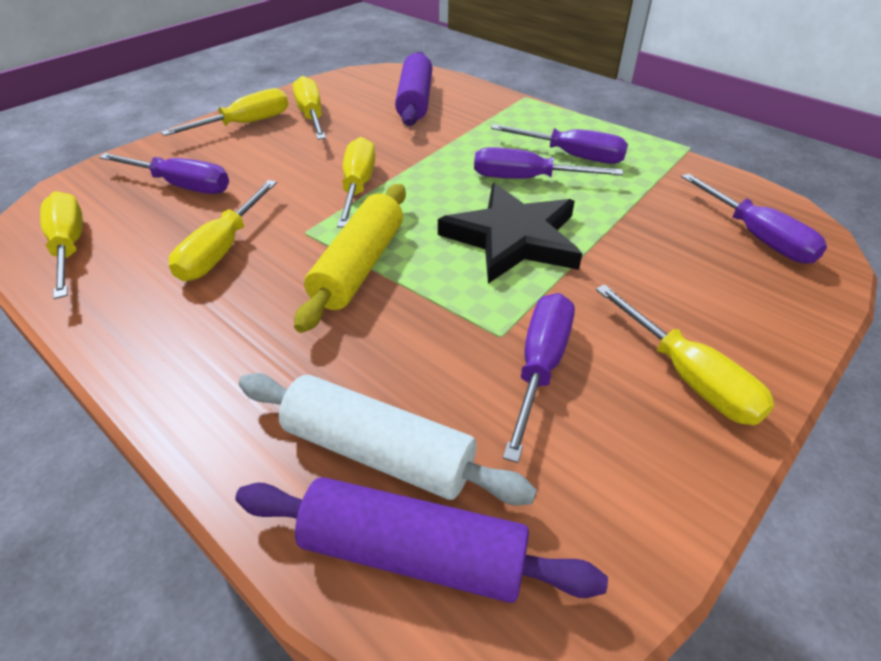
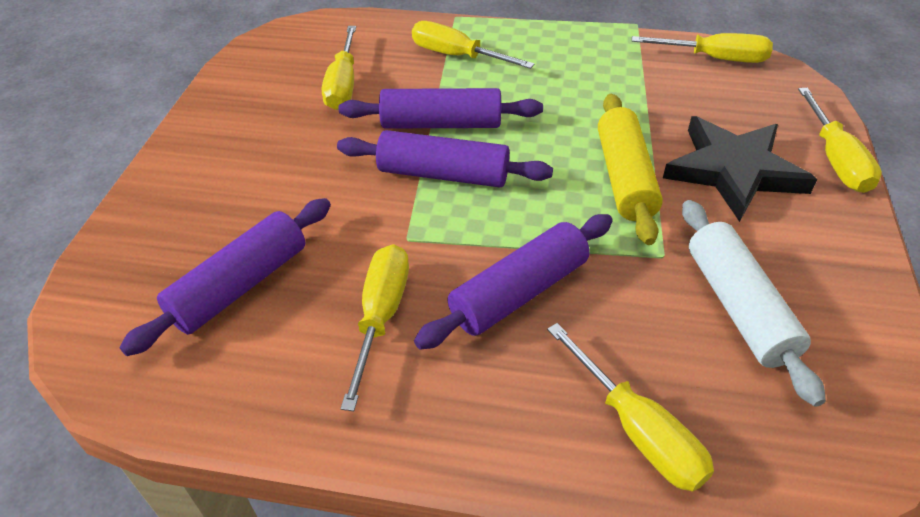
purple rolling pin: [236,477,608,603] [395,52,432,126] = 2 -> [119,198,331,356] [337,130,553,187] [338,88,543,129] [414,214,613,350] = 4
purple screwdriver: [99,153,229,194] [474,147,623,179] [491,124,628,164] [503,293,575,463] [681,173,827,264] = 5 -> none = 0

